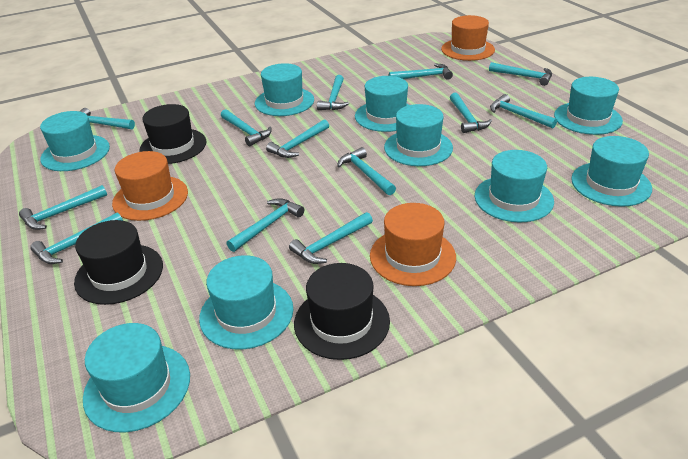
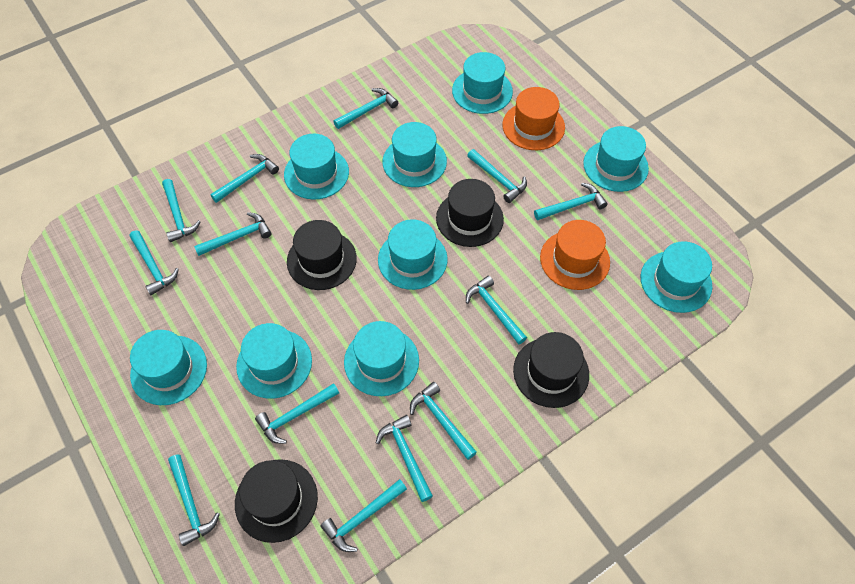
black hat: [74,220,163,305] [139,104,206,164] [294,263,390,360] = 3 -> [235,459,318,543] [287,220,357,290] [436,179,504,247] [513,332,589,408] = 4
orange hat: [112,151,188,221] [370,203,456,286] [441,15,495,61] = 3 -> [502,87,565,150] [540,220,610,290] = 2

